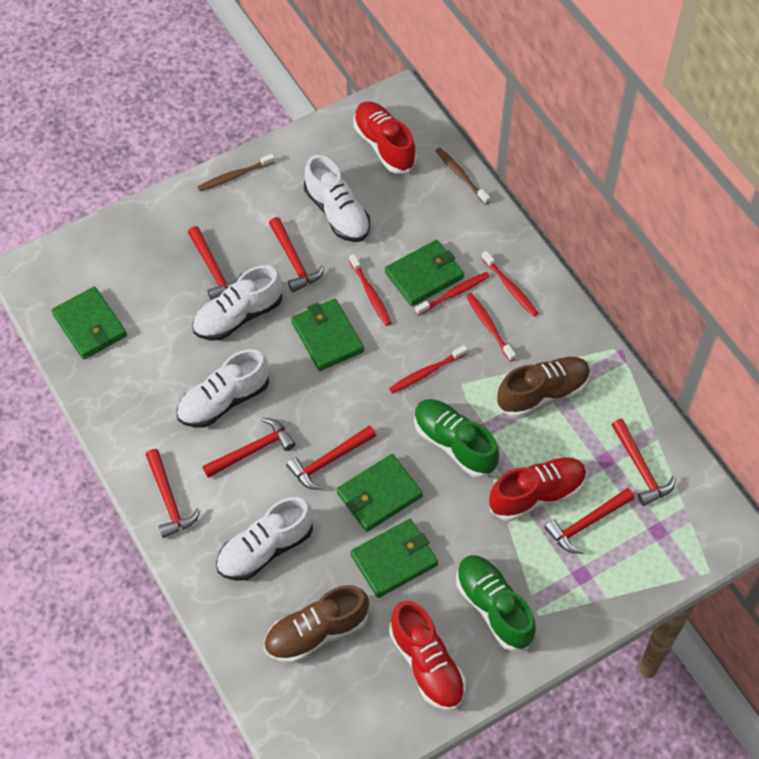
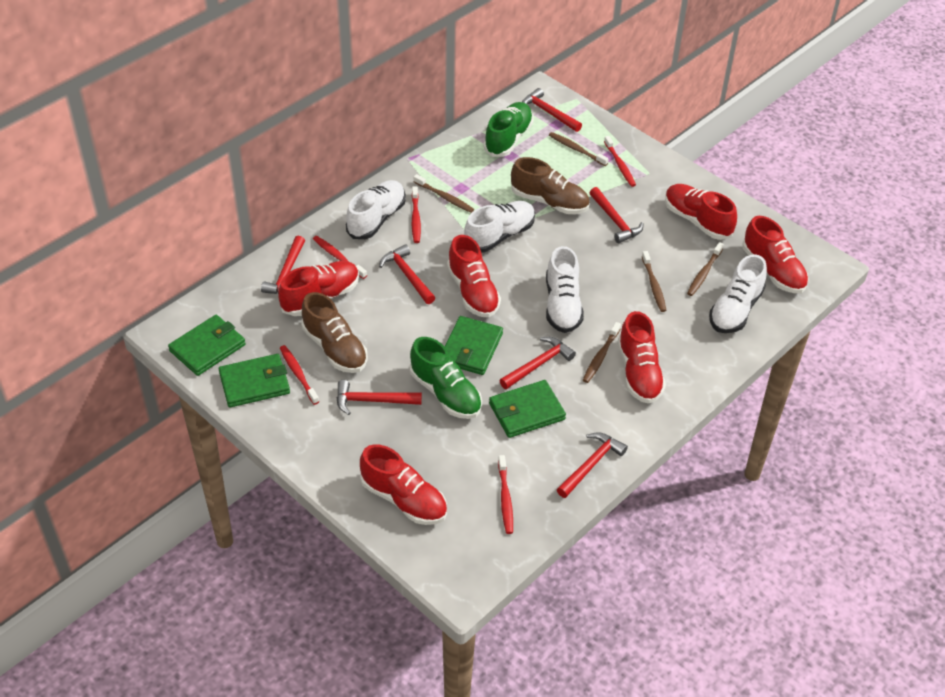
brown toothbrush: [198,154,275,191] [435,147,490,205] = 2 -> [414,174,474,213] [549,132,608,166] [583,322,621,383] [642,251,666,312] [687,242,724,296] = 5
green wallet: [51,287,127,359] [291,299,364,371] [337,454,423,532] [351,519,438,598] [385,240,464,306] = 5 -> [168,315,246,376] [219,354,290,407] [444,316,503,375] [489,380,566,438] = 4
red shoe: [353,101,417,173] [389,601,466,710] [489,457,587,521] = 3 -> [278,261,359,316] [360,444,447,525] [447,235,501,318] [618,311,666,404] [665,184,737,240] [742,216,809,293] = 6

